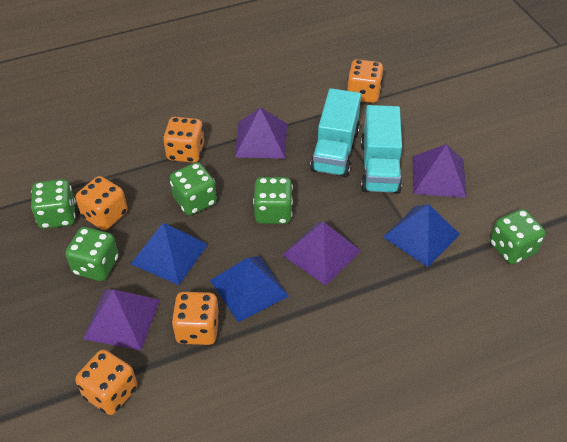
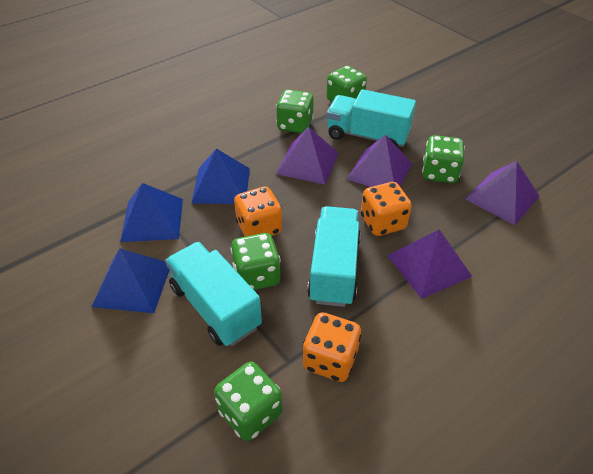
orange dice: [75,349,137,415] [76,176,128,230] [163,117,204,163] [171,292,220,345] [347,59,383,103] = 5 -> [234,186,282,237] [302,312,362,382] [361,182,412,236] = 3
turquoise truck: [310,88,361,177] [360,105,402,194] = 2 -> [165,242,262,346] [307,206,361,307] [327,89,416,147] = 3

